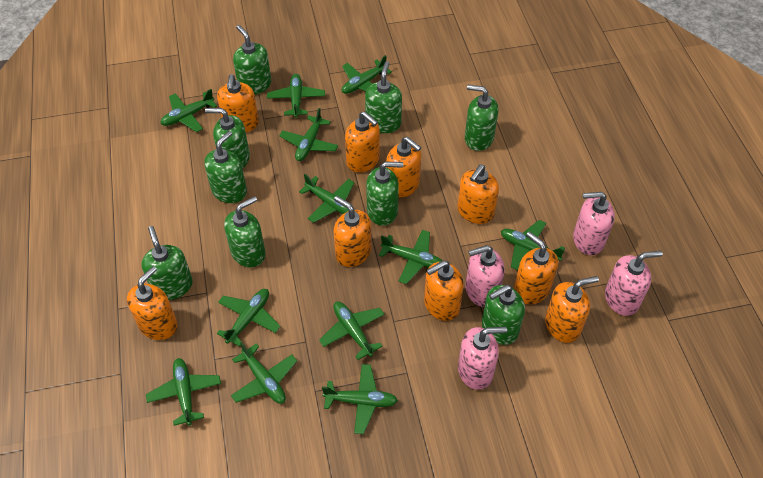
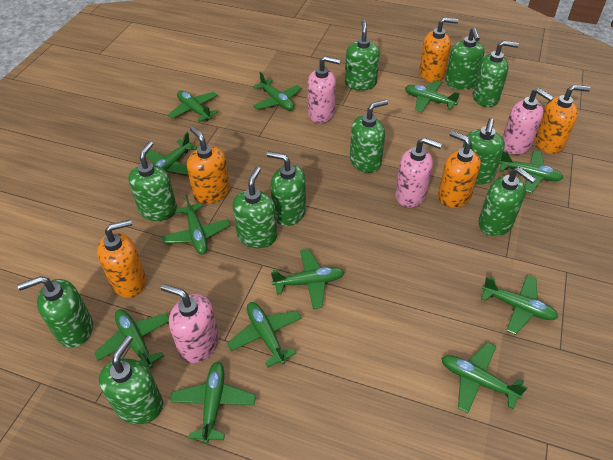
green soap dispenser: [142,226,193,300] [204,131,247,203] [205,108,250,169] [224,196,266,267] [233,25,271,95] [365,61,402,133] [366,162,403,226] [465,85,499,151] [482,285,525,345] = 9 -> [18,276,93,348] [99,335,163,424] [128,141,177,221] [232,167,277,248] [267,151,306,226] [345,20,380,91] [350,100,388,173] [445,27,485,90] [462,118,505,185] [473,40,519,107] [478,167,536,236] = 11
orange soap dispenser: [127,266,177,340] [217,74,259,132] [334,196,371,267] [345,111,380,173] [386,137,421,198] [424,260,464,321] [457,165,499,224] [514,231,558,304] [545,276,599,343] = 9 -> [97,219,146,298] [187,126,230,204] [419,17,459,82] [438,131,481,208] [534,85,591,154] = 5

